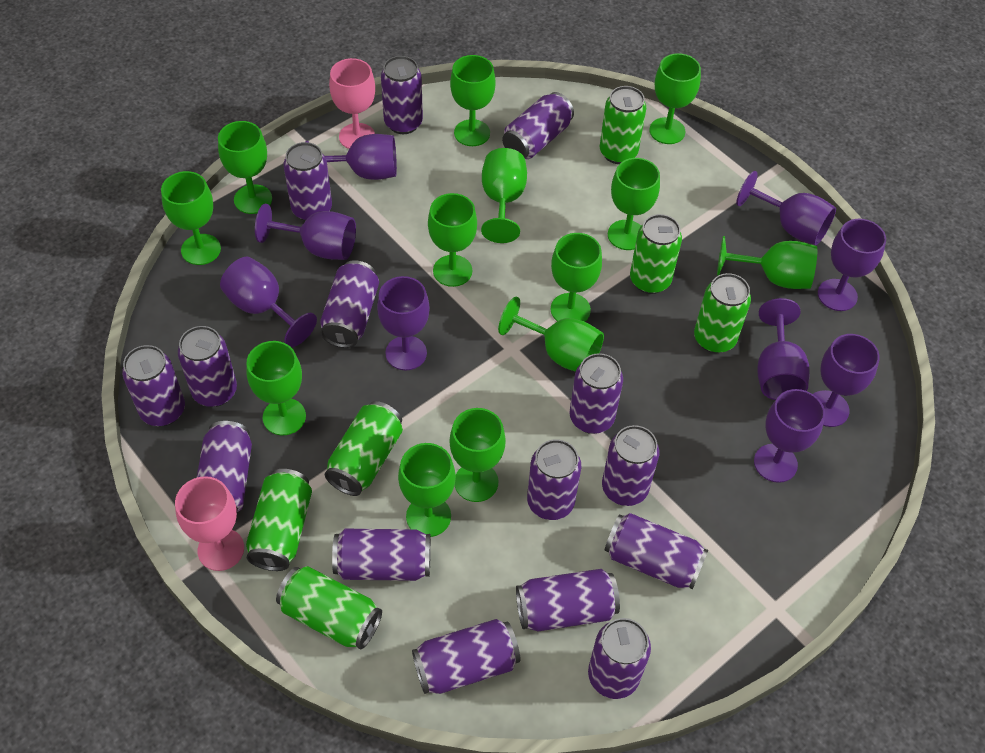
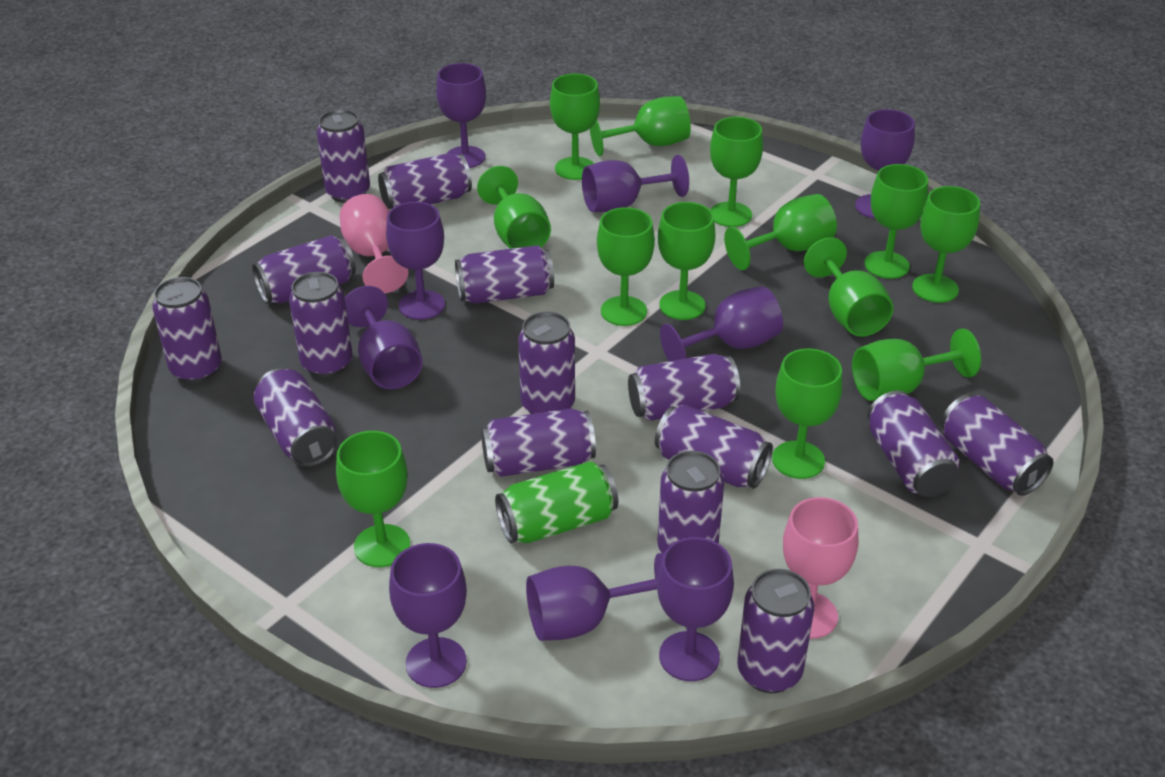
green can: [246,469,312,571] [276,566,382,650] [325,401,403,496] [600,86,646,164] [630,214,682,294] [694,273,751,353] = 6 -> [495,461,618,543] = 1

